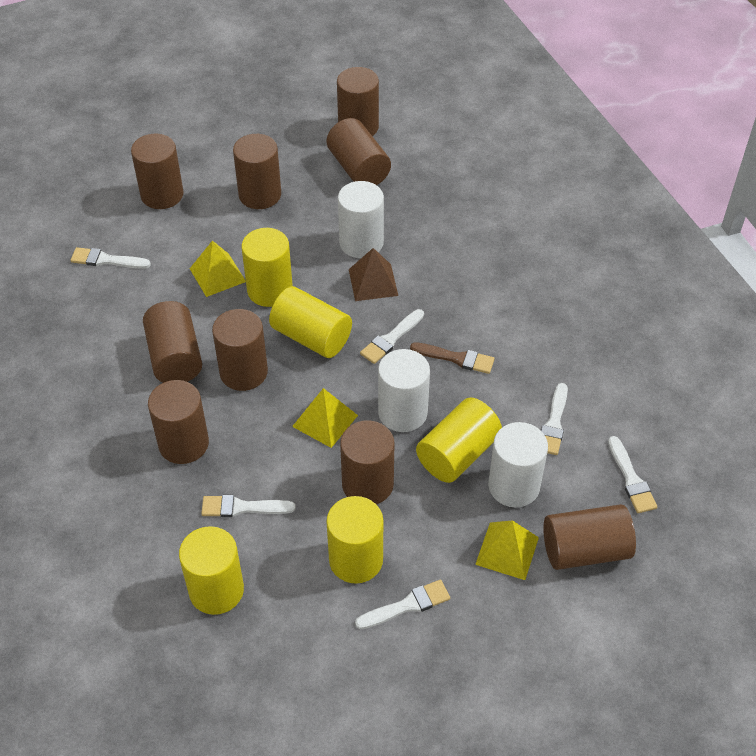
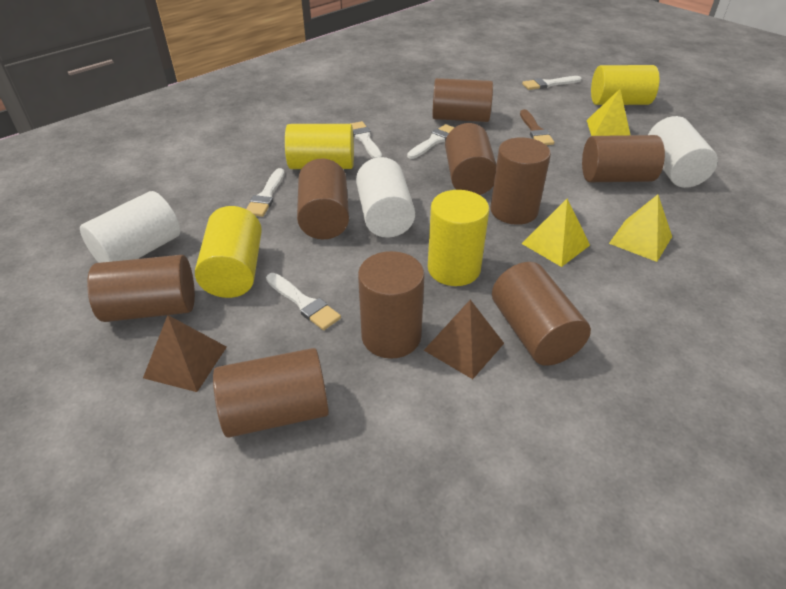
brown pyramid: [349,248,398,301] = 1 -> [143,315,227,392] [424,300,504,379] = 2
white brush: [71,247,151,269] [201,495,296,517] [355,580,450,629] [360,309,424,364] [541,383,568,455] [608,436,657,513] = 6 -> [246,168,285,217] [266,273,341,330] [350,121,382,158] [407,124,455,159] [522,76,581,90] = 5
yellow cylinder: [179,526,244,615] [242,228,293,307] [269,286,352,358] [326,496,383,584] [416,398,502,483] = 5 -> [195,206,262,298] [285,124,354,169] [428,190,489,286] [591,65,659,105] = 4

